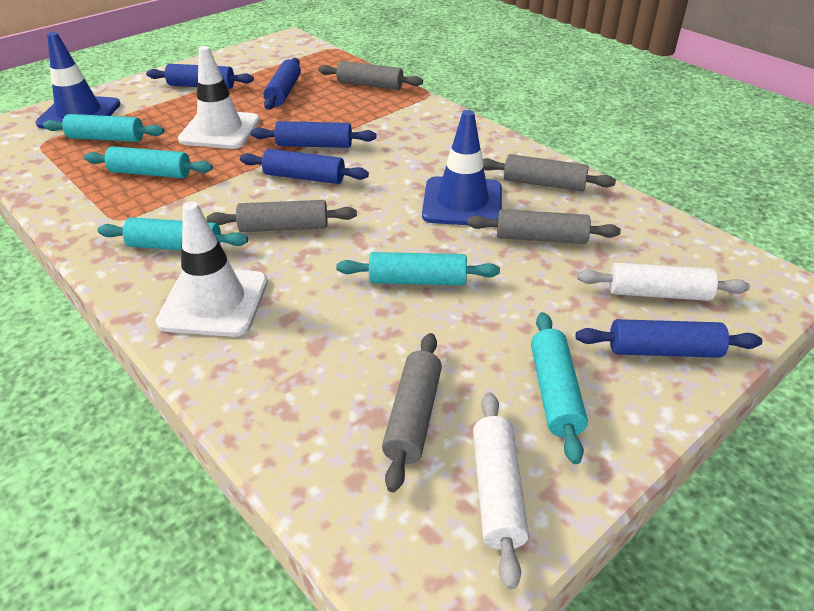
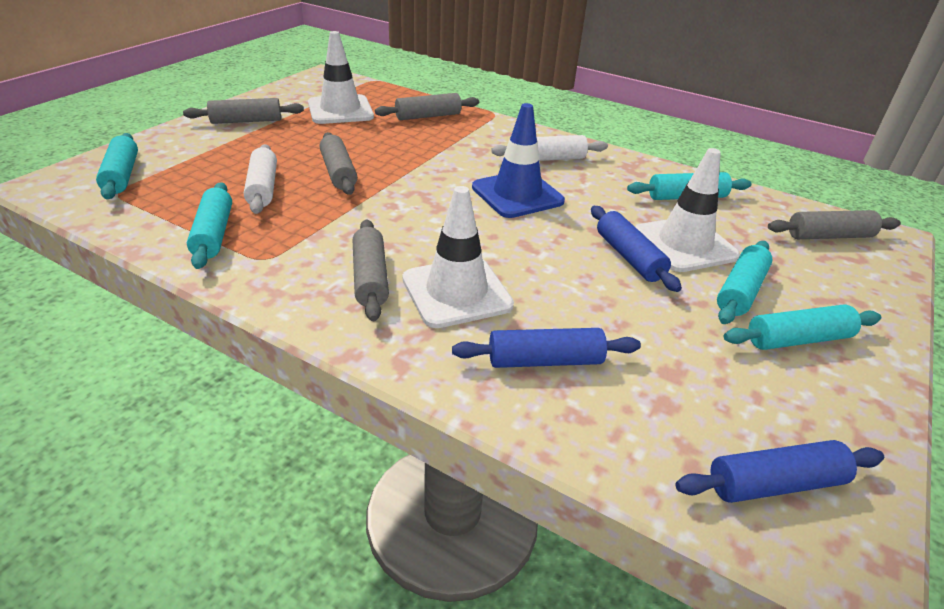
blue rolling pin: [146,64,254,89] [240,149,369,184] [251,121,376,148] [263,58,301,110] [576,319,762,358] = 5 -> [452,328,641,368] [591,206,682,292] [676,440,884,503] = 3
blue traffic cone: [36,32,121,130] [422,110,502,225] = 2 -> [472,103,565,218] = 1
white traffic cone: [156,201,268,337] [178,46,260,149] = 2 -> [308,31,374,124] [402,186,514,328] [635,148,740,272] = 3

